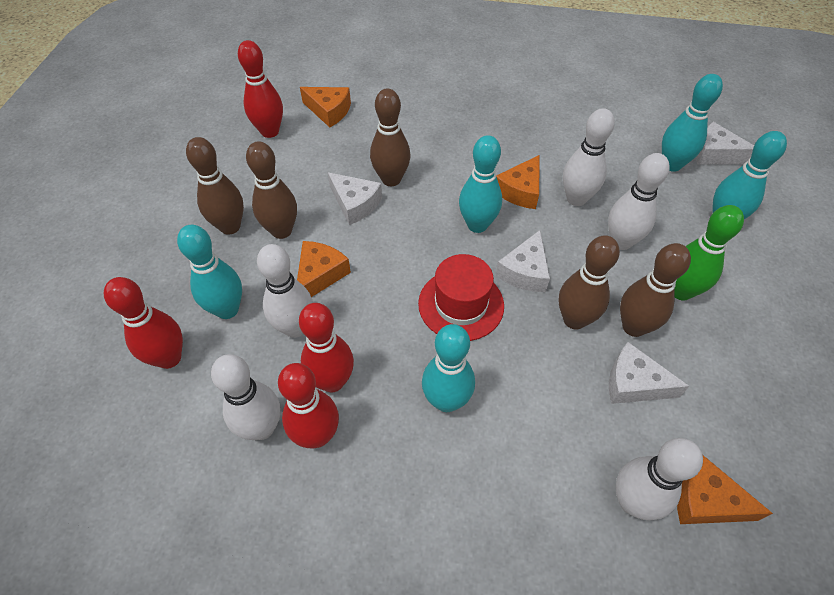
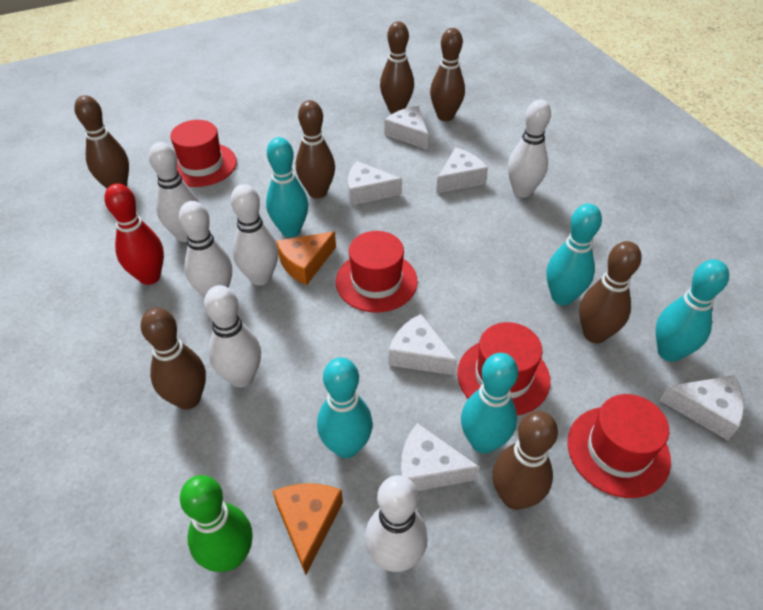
brown bowling pin: [186,137,244,235] [246,141,297,239] [370,88,411,186] [559,235,620,330] [620,243,691,337] = 5 -> [74,95,129,189] [141,308,206,410] [296,100,335,199] [380,21,414,114] [430,28,465,121] [493,411,558,510] [579,241,642,343] = 7
orange cheese: [297,241,351,297] [300,87,351,127] [496,155,539,209] [677,455,773,524] = 4 -> [273,483,343,575] [276,231,336,285] = 2
red bowling pin: [104,277,183,369] [238,40,283,138] [278,363,339,448] [299,303,354,392] = 4 -> [104,183,164,285] = 1
red hat: [418,254,504,341] = 1 -> [170,120,237,187] [336,231,418,313] [457,322,550,416] [567,394,671,498] = 4
white bowling pin: [211,354,280,440] [257,244,313,338] [563,108,615,206] [608,153,670,250] [615,438,703,521] = 5 -> [149,142,198,242] [179,201,232,298] [204,285,261,387] [231,184,278,286] [365,475,428,572] [508,100,551,198] = 6
white cheese: [328,172,382,225] [496,230,550,292] [609,342,689,404] [696,122,754,164] = 4 -> [348,161,402,206] [385,106,429,150] [389,314,458,375] [401,423,480,491] [436,147,488,193] [659,375,744,440] = 6

